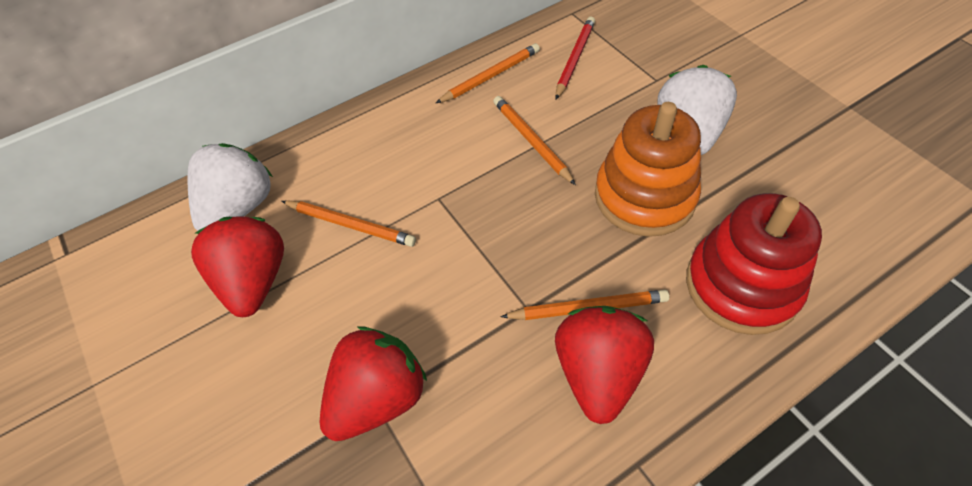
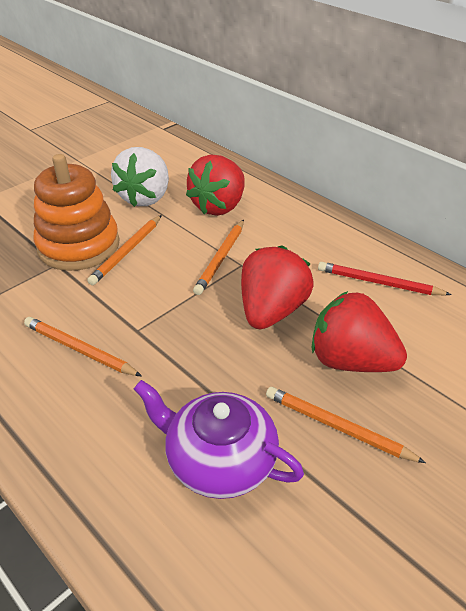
purple teapot: none = 0 -> [134,380,304,499] = 1
red stacking toy: [686,193,822,335] = 1 -> none = 0
white strawberry: [188,143,273,231] [658,65,737,155] = 2 -> [111,147,169,207] = 1

